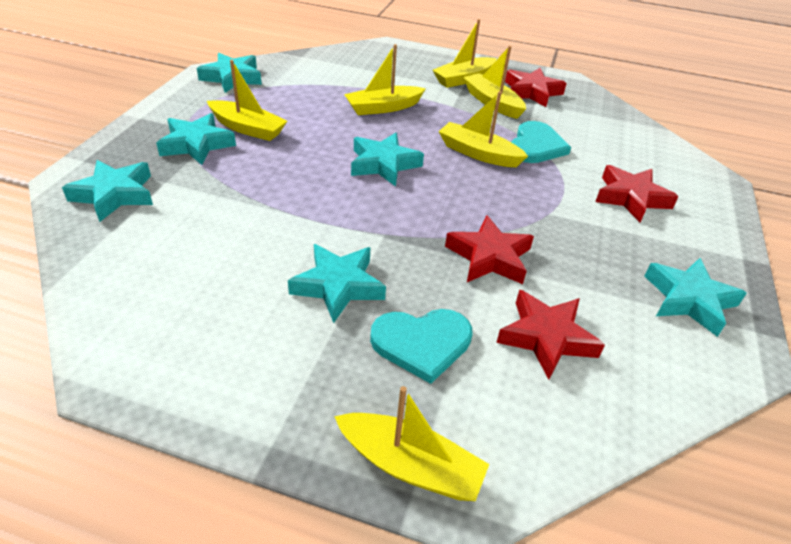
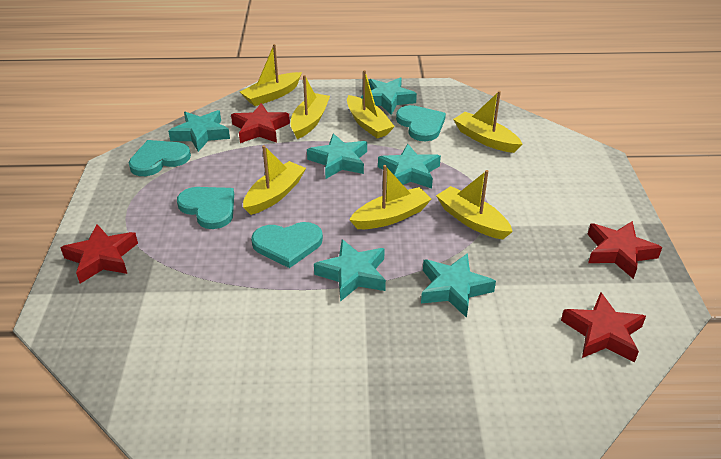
turquoise heart: [370,309,472,384] [511,121,571,163] = 2 -> [129,140,191,176] [177,187,234,229] [251,222,323,268] [396,105,446,141] = 4
yellow boat: [207,60,287,141] [334,386,489,501] [344,44,426,115] [433,19,497,88] [438,91,528,167] [463,46,526,119] = 6 -> [240,44,302,106] [243,145,306,215] [291,75,330,139] [347,70,395,138] [349,165,432,229] [436,170,513,239] [453,91,522,153] = 7

